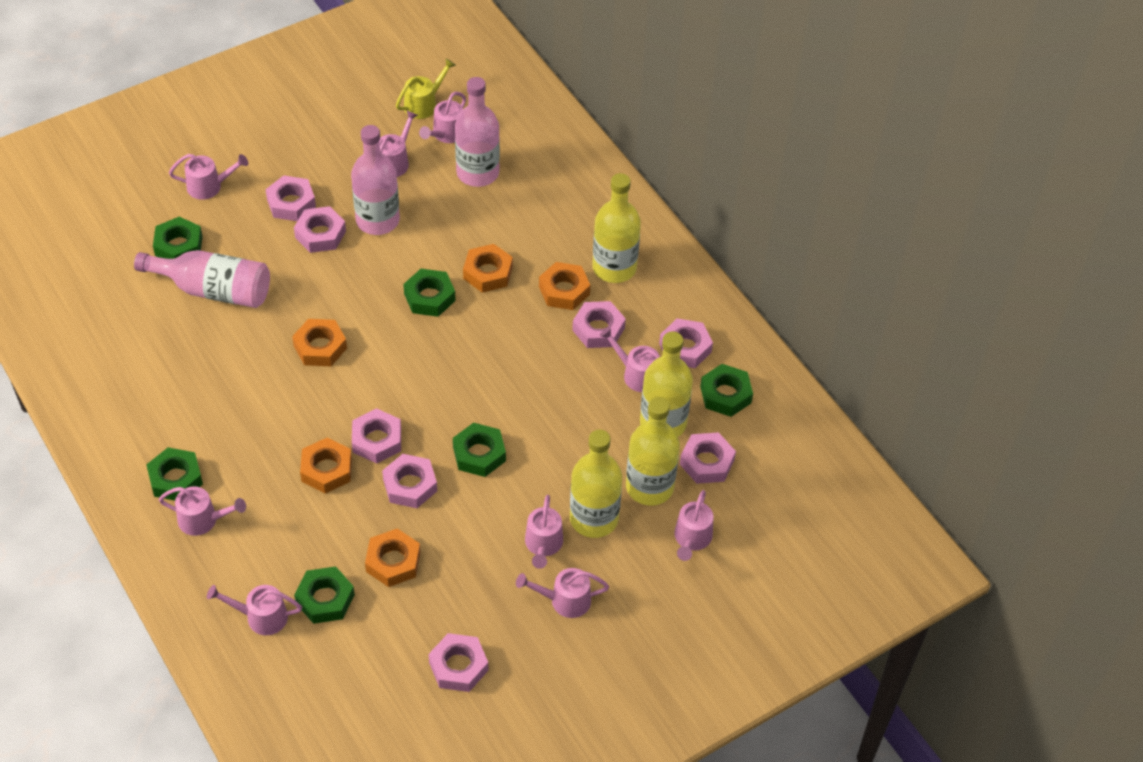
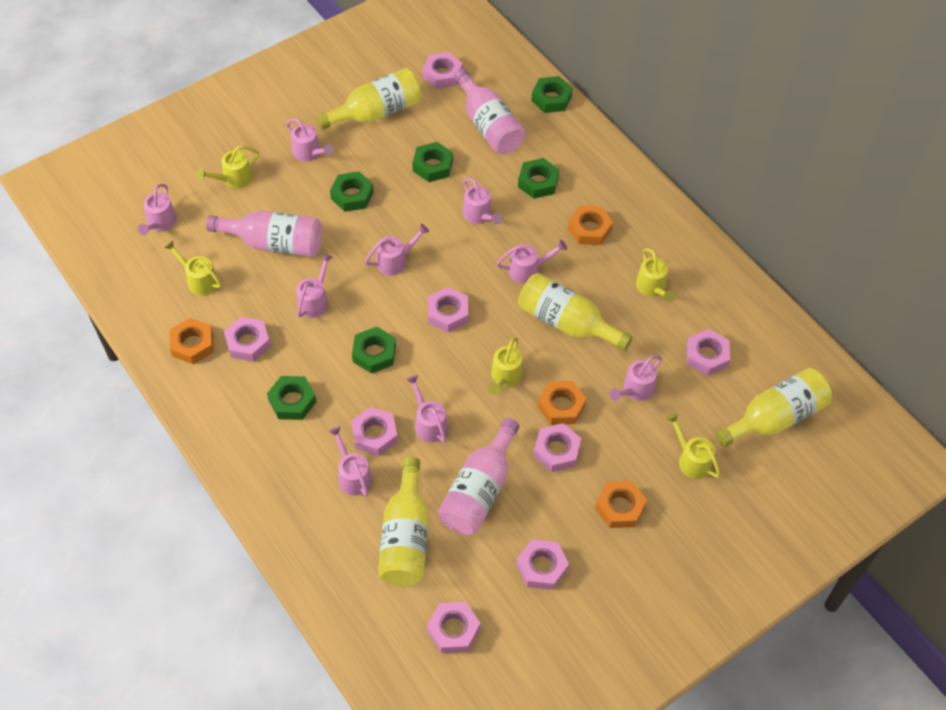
orange nut: [292,319,347,366] [300,437,352,494] [365,529,420,587] [463,244,513,293] [539,262,591,310] = 5 -> [170,318,214,364] [538,381,587,425] [568,206,613,245] [595,481,647,528] = 4
yellow watering can: [396,58,456,119] = 1 -> [164,240,221,296] [197,146,259,188] [488,337,523,395] [636,248,675,302] [666,413,721,479] = 5

